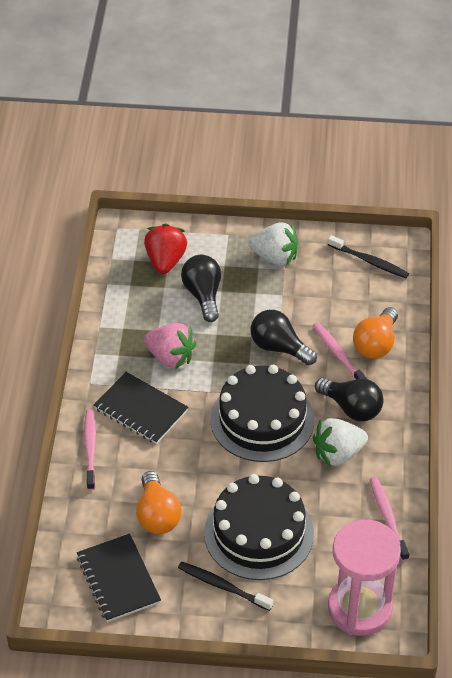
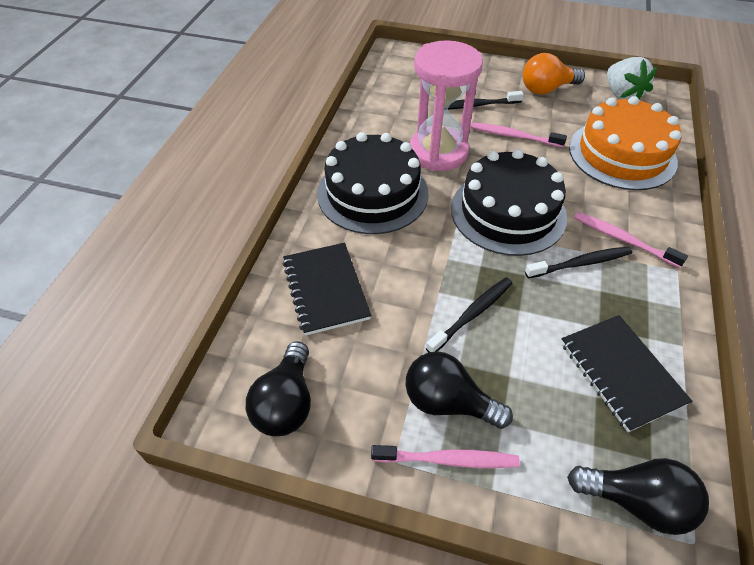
black toothbrush: [178,561,273,611] [328,235,409,278] = 2 -> [426,277,512,352] [448,91,524,110] [525,247,632,278] = 3
orange cake: none = 0 -> [569,96,681,190] = 1
orange light bulb: [136,471,182,534] [353,307,398,359] = 2 -> [523,53,585,95] = 1
pink strawberry: [144,323,196,369] = 1 -> none = 0
red strawberry: [144,224,187,274] = 1 -> none = 0
white strawberry: [248,223,298,266] [313,418,368,467] = 2 -> [607,57,657,99] = 1

